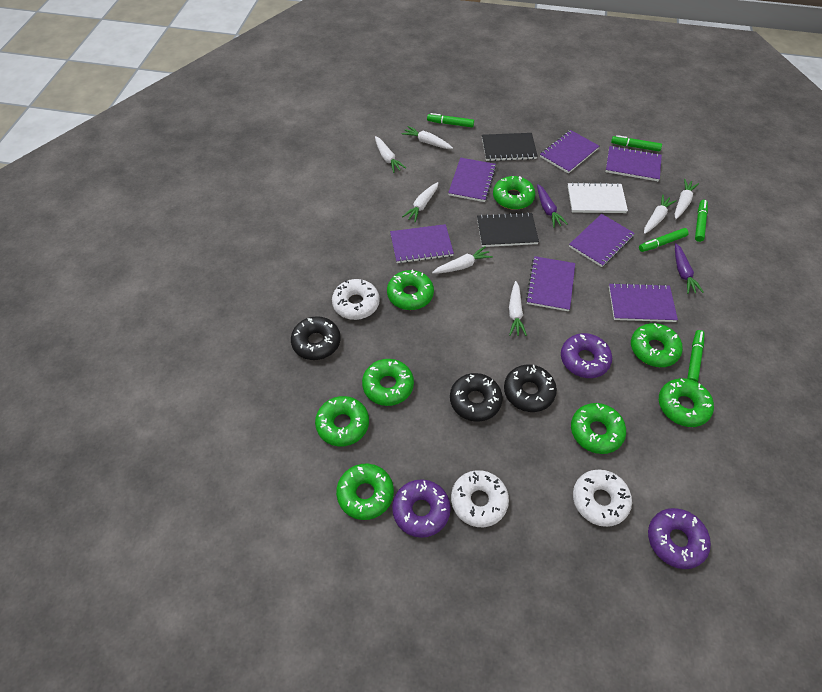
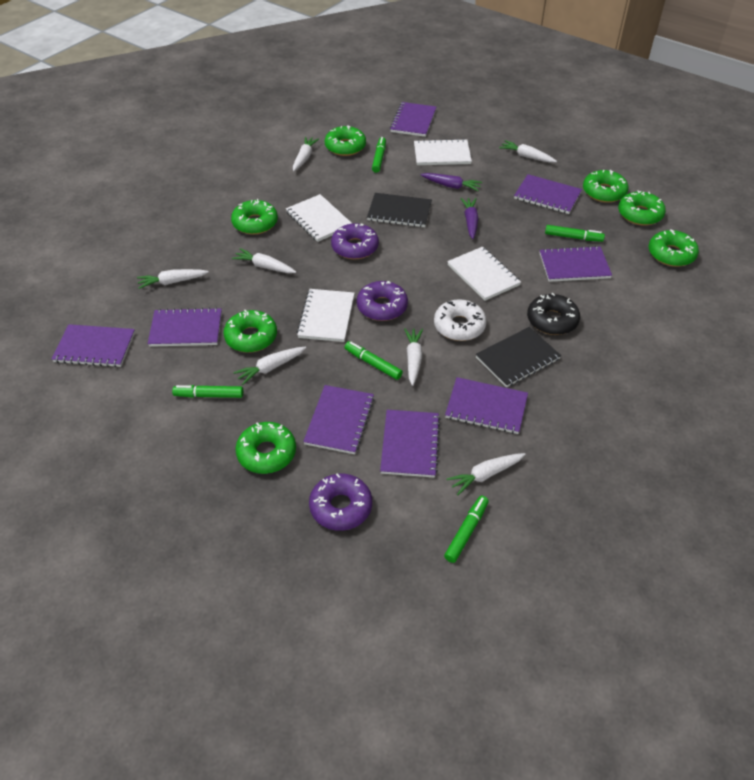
black donut: [291,316,341,360] [450,373,503,422] [504,365,557,412] = 3 -> [527,293,580,335] = 1
green donut: [315,396,369,446] [336,464,394,520] [362,359,414,406] [387,269,434,310] [493,176,535,210] [571,403,626,454] [631,323,683,367] [659,378,714,427] = 8 -> [223,310,277,353] [231,199,278,235] [236,422,296,474] [325,125,366,156] [583,170,628,203] [618,190,666,226] [649,229,699,267] = 7
purple notebook: [390,224,454,263] [448,157,496,202] [526,256,575,311] [540,130,599,174] [569,214,635,267] [606,146,662,181] [609,283,678,322] = 7 -> [52,324,135,367] [148,307,222,347] [303,385,374,454] [380,410,440,477] [390,102,436,137] [445,377,528,434] [514,174,582,214] [540,246,612,282] = 8
white donut: [332,279,380,320] [451,470,509,527] [573,470,632,527] = 3 -> [434,299,487,341] = 1
white notebook: [568,182,628,213] = 1 -> [286,194,353,242] [297,289,355,342] [414,139,472,165] [447,246,521,301] = 4

